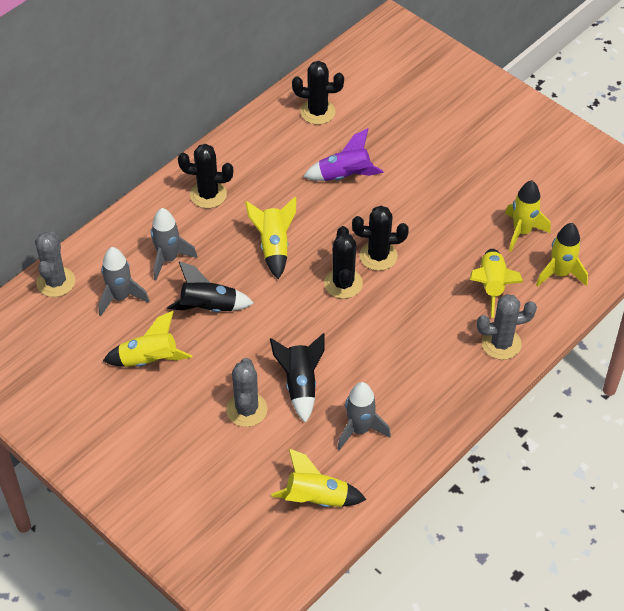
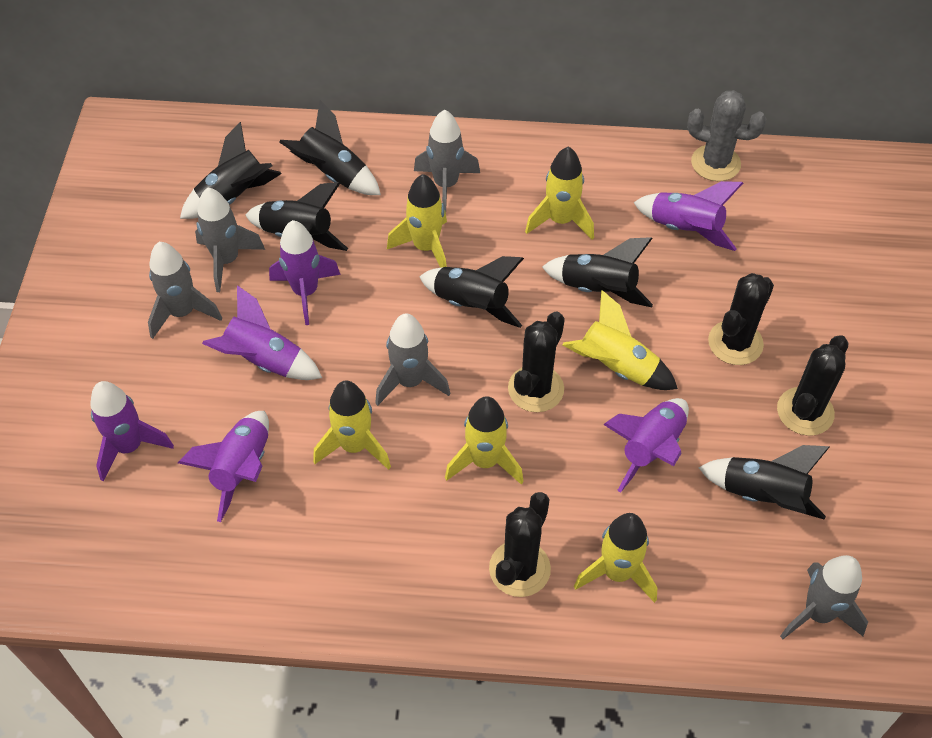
black rocket: [167,261,254,312] [270,333,325,423] = 2 -> [180,122,282,219] [246,182,348,251] [279,100,381,195] [419,256,524,328] [542,237,653,307] [699,445,829,520] = 6
grey cactus: [35,231,75,297] [226,358,268,427] [477,294,537,360] = 3 -> [687,90,766,181] = 1
grey rocket: [99,247,150,316] [151,208,198,280] [337,382,391,450] = 3 -> [148,242,222,339] [195,188,265,292] [375,313,450,406] [414,110,480,211] [780,555,868,639] = 5
purple rocket: [303,128,384,181] = 1 -> [90,381,174,482] [178,411,269,522] [202,285,322,380] [269,220,341,325] [603,398,689,493] [634,181,743,251] = 6

